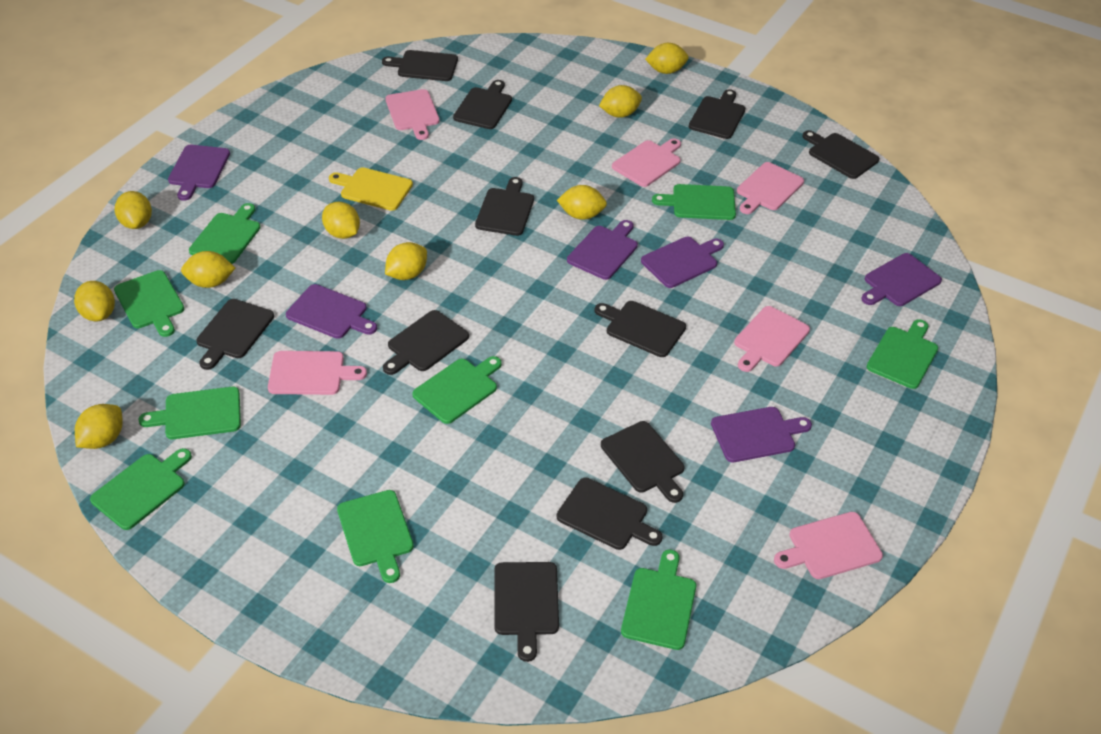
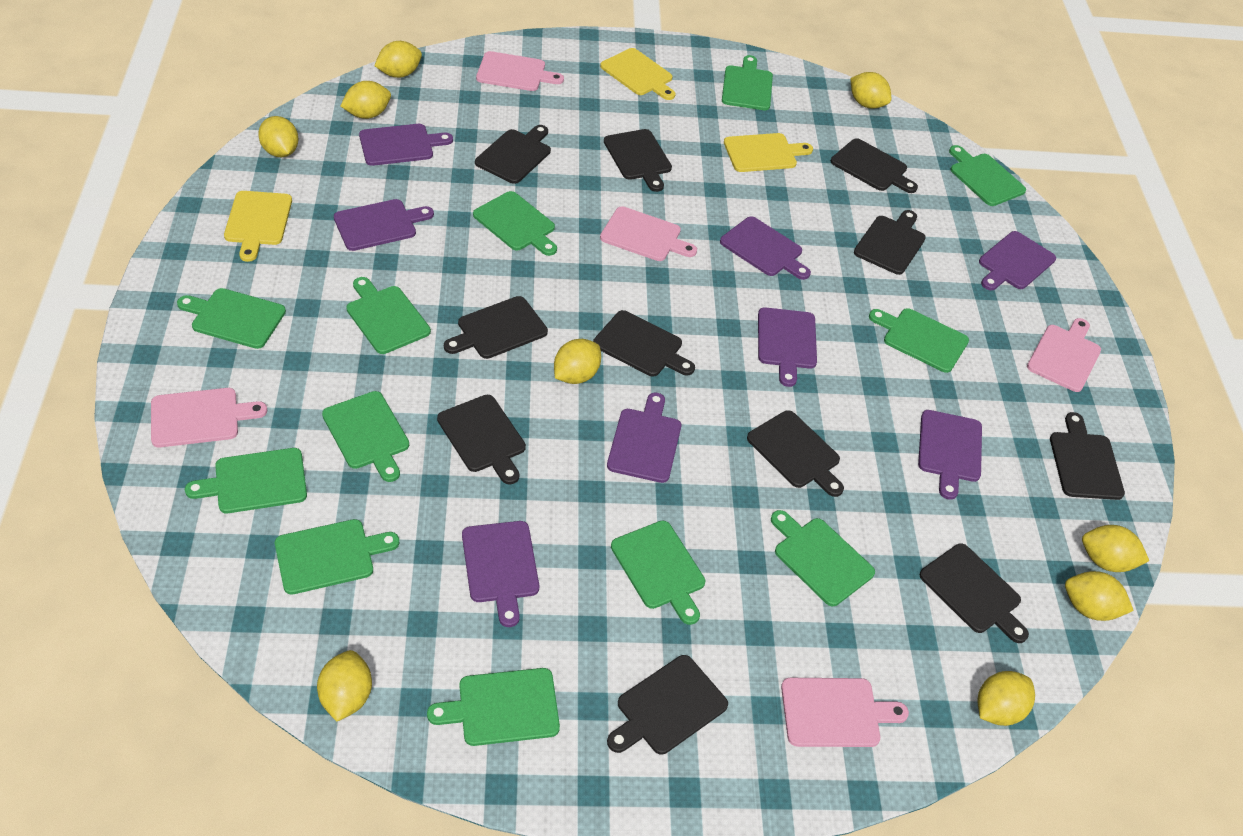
green cutting board: [90,448,192,530] [114,270,184,337] [138,387,241,439] [189,203,260,264] [337,490,414,583] [412,356,502,424] [621,550,696,650] [652,184,736,220] [867,319,938,389] = 9 -> [177,288,286,349] [185,448,307,513] [275,519,399,595] [322,391,409,482] [346,277,431,354] [427,668,560,746] [473,191,557,256] [611,520,705,625] [722,55,773,110] [771,510,875,606] [869,308,969,373] [949,145,1026,206] = 12
pink cutting board: [268,351,367,395] [385,89,440,140] [612,138,681,187] [734,306,810,372] [737,162,804,214] [774,512,883,579] = 6 -> [151,388,267,447] [476,51,564,91] [600,206,697,261] [781,678,909,747] [1027,318,1101,392] = 5
purple cutting board: [168,145,230,201] [286,284,377,339] [567,220,638,280] [641,237,724,288] [711,407,812,462] [861,253,942,306] = 6 -> [334,199,434,251] [359,124,453,166] [462,521,539,627] [607,393,681,483] [720,216,811,280] [758,307,817,387] [918,410,982,500] [979,231,1056,290] = 8
yellow cutting board: [329,167,413,211] = 1 -> [224,191,292,262] [600,48,676,100] [724,133,813,172] = 3

